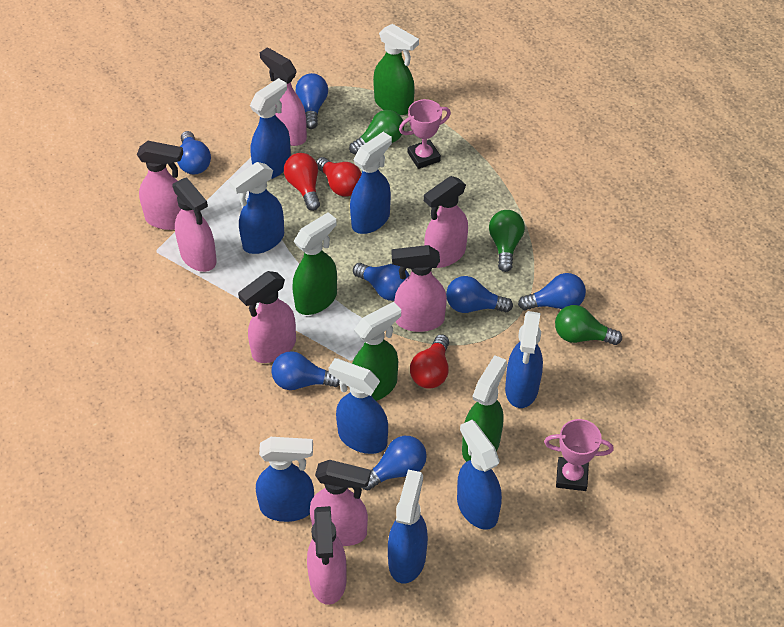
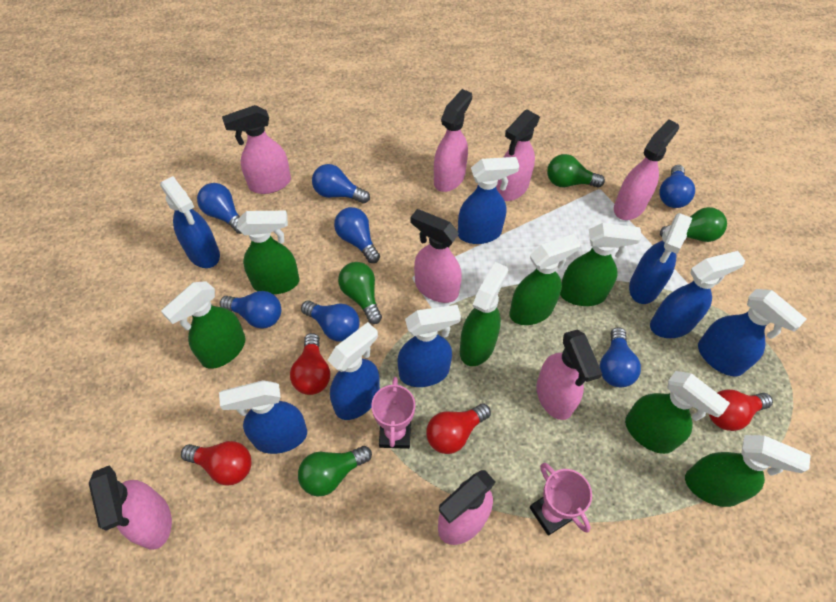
green light bulb: [349,110,404,155] [489,210,525,272] [555,305,622,345] = 3 -> [298,446,372,497] [338,262,382,324] [547,154,605,188] [660,207,727,242] = 4
green spray bottle: [292,212,337,315] [352,302,401,401] [373,24,419,115] [462,355,507,462] = 4 -> [161,281,246,369] [237,211,300,294] [460,262,508,366] [509,234,581,325] [560,223,642,306] [625,371,730,454] [685,435,811,507] = 7
red light bulb: [284,153,320,211] [316,157,362,197] [410,334,449,389] = 3 -> [181,441,252,485] [290,333,330,395] [426,404,491,454] [709,390,773,431] = 4

